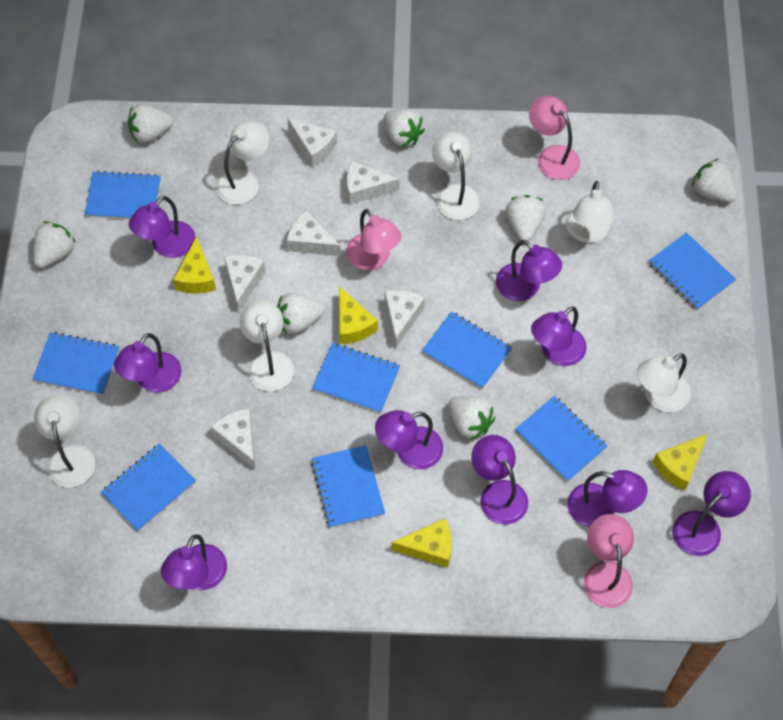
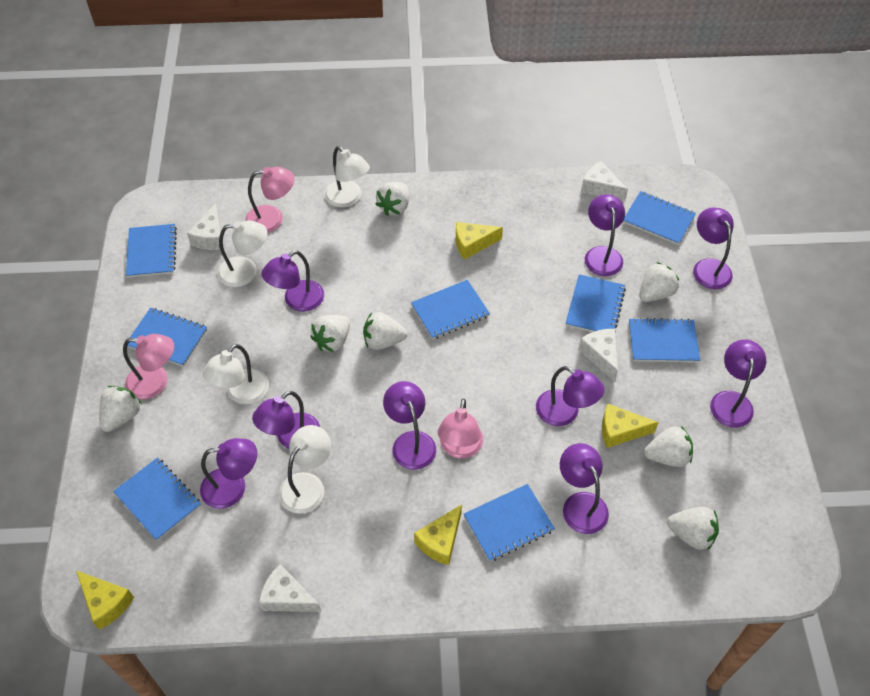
white cheese: [211,408,255,469] [224,255,266,312] [287,118,337,167] [287,211,341,256] [347,161,400,205] [385,290,425,348] = 6 -> [187,203,224,250] [259,564,321,612] [578,329,618,382] [581,161,628,201] = 4
white lamp: [34,395,95,488] [216,121,269,205] [240,300,294,391] [432,131,480,220] [566,181,615,243] [637,353,691,412] = 6 -> [202,344,269,405] [217,220,267,287] [279,425,331,514] [325,146,370,207] = 4

